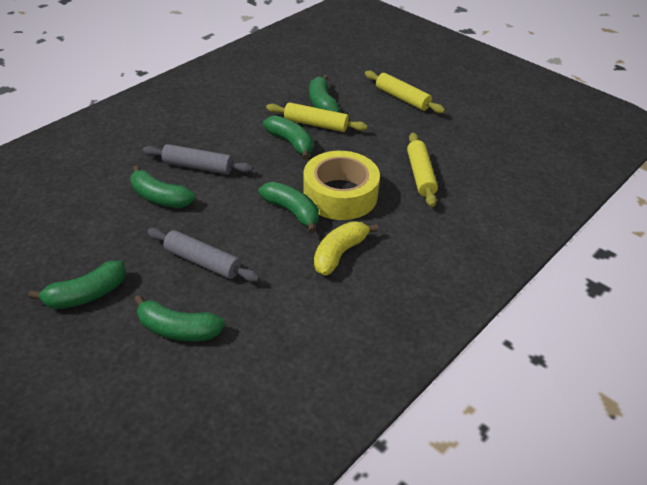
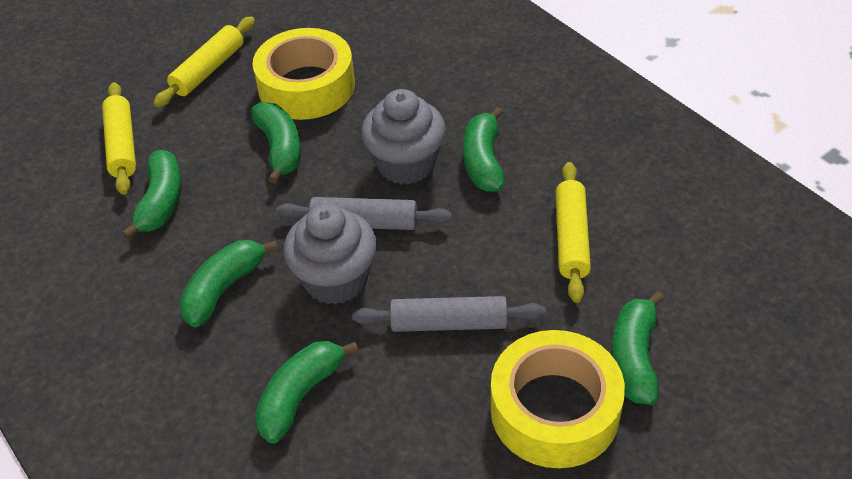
grey cupcake: none = 0 -> [284,204,377,305] [361,89,446,185] = 2
yellow banana: [314,221,378,276] = 1 -> none = 0
yellow tape: [303,151,380,220] = 1 -> [252,28,355,120] [490,330,625,468] = 2

